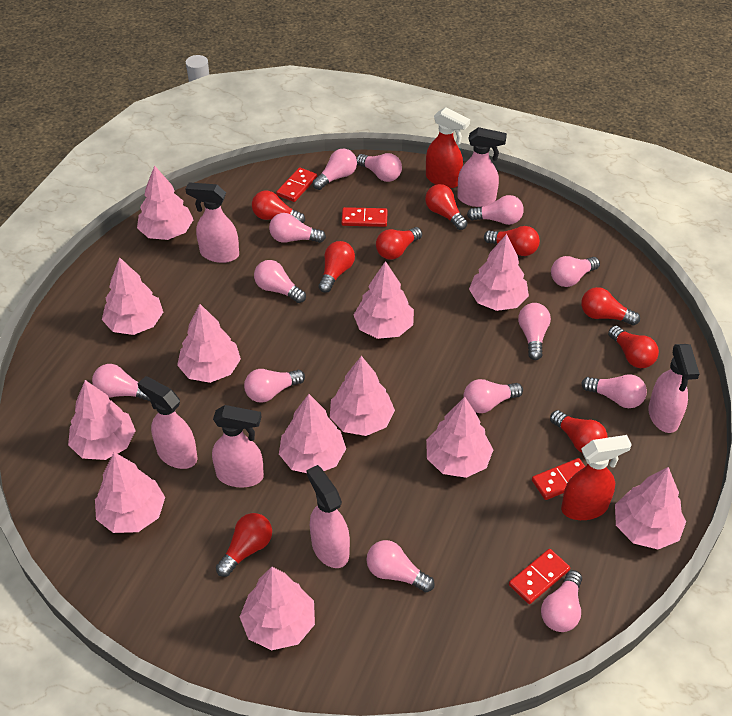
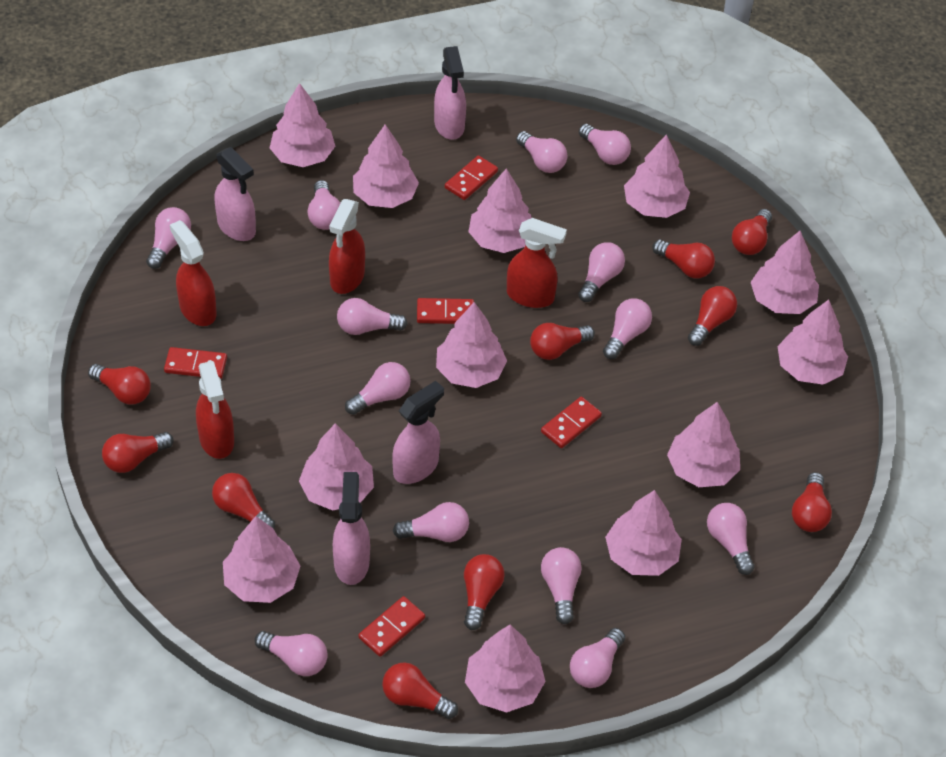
pink spray bottle: [137,376,197,469] [186,182,239,263] [212,405,264,488] [306,465,350,568] [457,127,507,207] [648,344,699,433] = 6 -> [214,147,256,241] [333,472,370,585] [392,381,444,484] [434,46,466,140] = 4
red domino: [276,167,317,202] [341,207,388,227] [509,549,570,604] [532,458,585,500] = 4 -> [164,347,227,379] [358,596,425,657] [417,298,474,324] [445,155,498,200] [541,397,602,448] = 5
red light bulb: [216,513,272,577] [252,190,305,223] [319,241,355,293] [376,227,422,259] [425,184,468,230] [484,226,540,256] [550,410,608,453] [581,287,640,325] [608,325,659,368] = 9 -> [88,364,151,404] [102,432,174,473] [212,473,275,529] [382,662,458,719] [464,554,505,630] [530,323,595,360] [652,240,715,278] [688,286,737,346] [732,209,772,255] [792,472,832,532] = 10
red spray bottle: [426,107,470,188] [561,435,632,520] = 2 -> [170,220,217,326] [196,361,234,459] [329,199,365,294] [507,218,567,308] = 4

